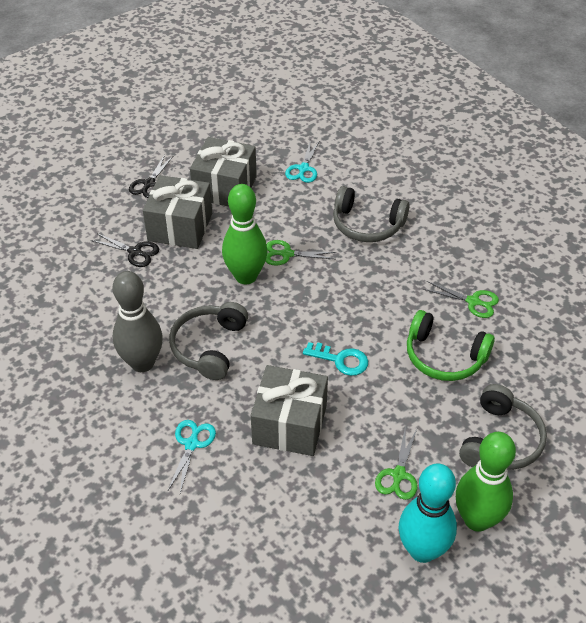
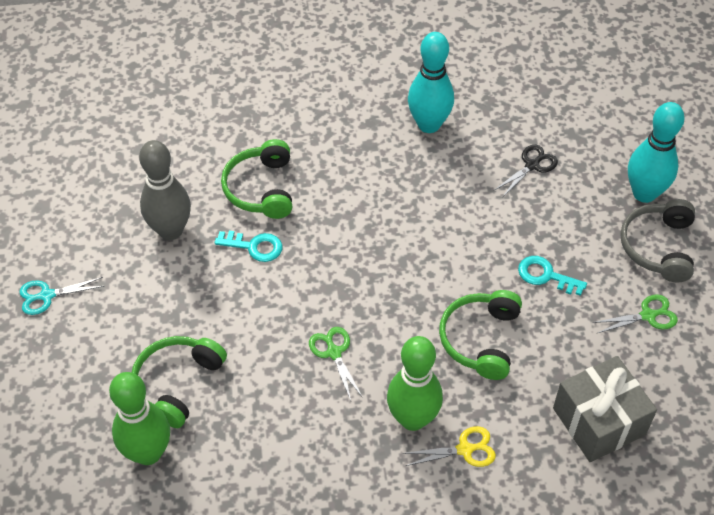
black scissors: [91,233,159,267] [129,155,173,198] = 2 -> [495,145,558,196] = 1
green headphones: [407,310,495,381] = 1 -> [132,336,227,428] [221,139,292,219] [439,290,522,380] = 3
green scissors: [265,240,336,266] [375,425,418,500] [423,281,499,318] = 3 -> [309,327,363,401] [592,294,678,333] = 2
grey gift: [143,175,212,249] [190,137,257,207] [251,365,328,456] = 3 -> [553,356,657,462] = 1
grey headphones: [169,302,248,380] [333,186,410,242] [459,384,547,470] = 3 -> [620,199,695,283] = 1
turquoise bowling pin: [399,463,457,563] = 1 -> [408,32,454,133] [628,102,684,203] = 2
turquoise key: [303,342,368,376] = 1 -> [215,231,282,262] [518,256,587,296] = 2
turquoise scissors: [168,420,216,493] [285,140,320,183] = 2 -> [19,277,104,315] = 1
yellow scissors: none = 0 -> [403,426,496,467] = 1

